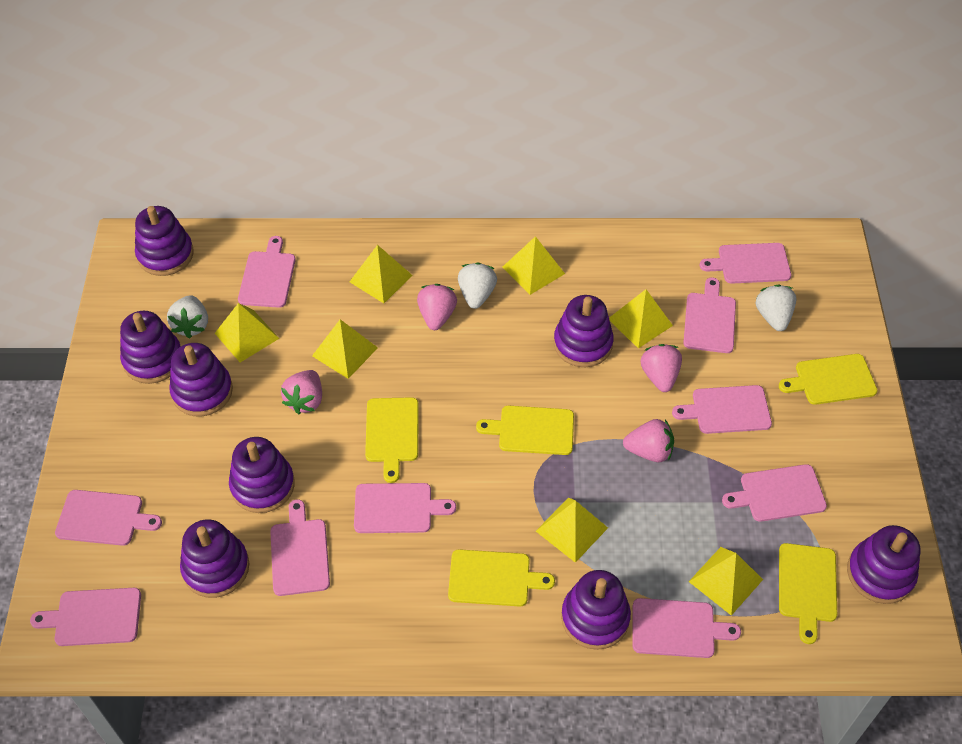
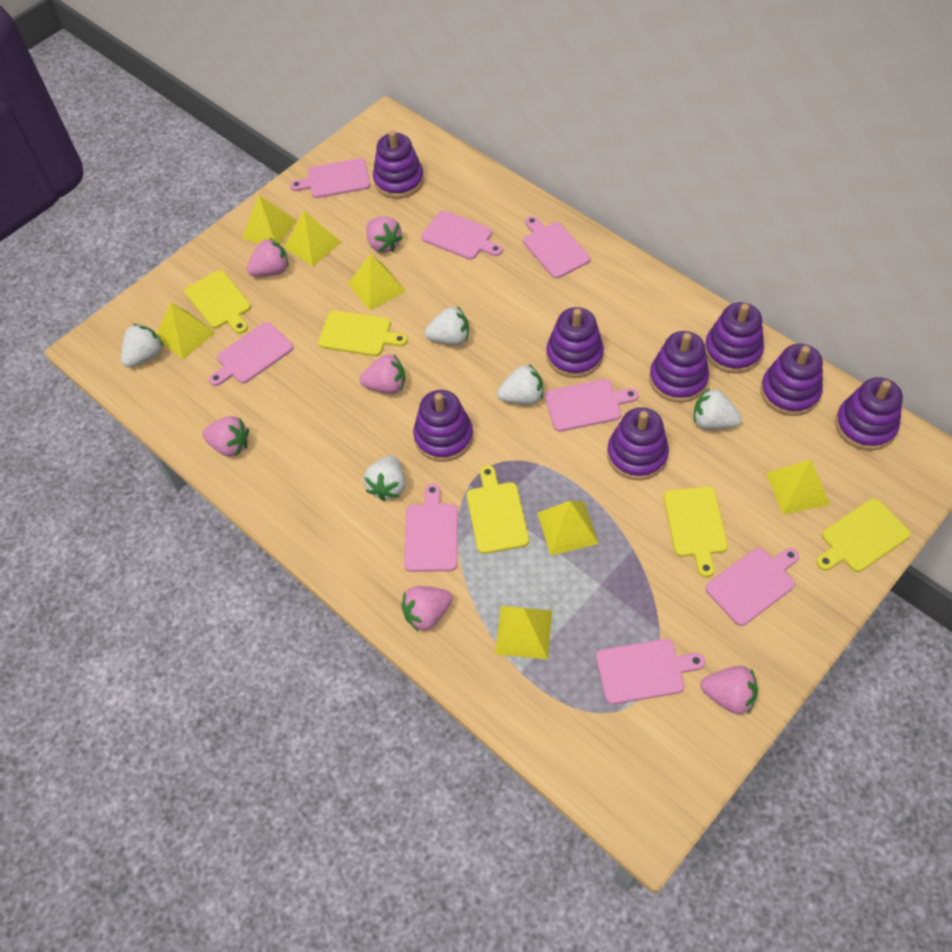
pink cutting board: [30,588,141,646] [55,490,162,546] [238,236,296,308] [270,499,330,596] [354,483,456,533] [632,598,741,658] [672,385,772,434] [683,277,736,353] [700,243,791,284] [722,464,827,522] = 10 -> [209,322,293,386] [290,158,370,198] [404,483,458,572] [421,211,503,260] [523,216,590,279] [545,379,639,432] [596,639,705,704] [705,548,799,626] = 8
pink strawberry: [281,370,322,414] [417,284,457,330] [623,419,674,462] [641,344,682,392] = 4 -> [202,416,249,457] [246,238,289,276] [360,355,405,394] [366,217,403,253] [401,586,453,632] [700,666,758,714] = 6
white strawberry: [167,295,208,338] [458,262,497,309] [756,285,797,331] = 3 -> [121,324,164,368] [364,455,405,501] [425,306,469,345] [497,364,543,405] [694,388,742,429] = 5

